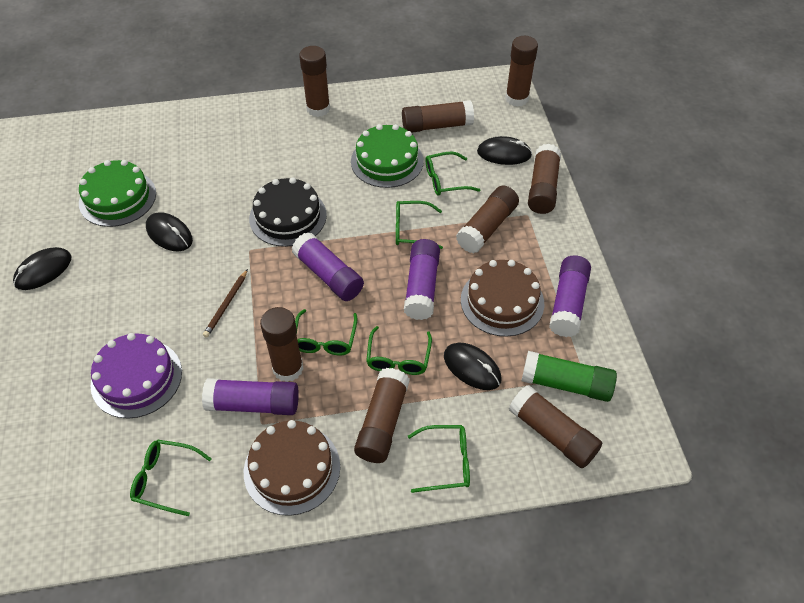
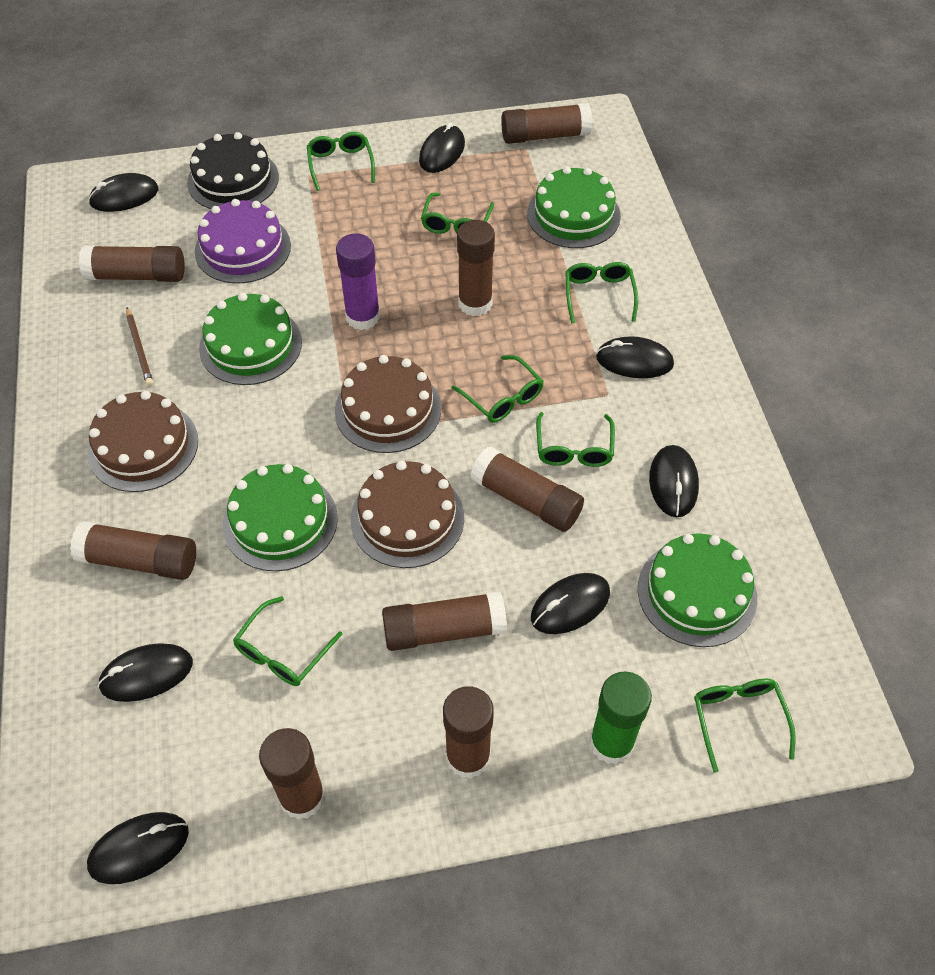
black mouse: [13,247,72,290] [146,212,193,251] [444,343,501,390] [477,136,532,165] = 4 -> [87,812,189,884] [88,173,159,212] [97,643,193,702] [419,122,465,173] [531,573,610,634] [596,336,674,378] [649,445,699,518] = 7
brown cake: [244,420,340,516] [461,260,544,337] = 2 -> [88,391,198,492] [335,355,441,453] [351,461,464,568] = 3
green cake: [79,160,156,227] [351,124,424,188] = 2 -> [199,293,302,385] [223,464,338,571] [527,167,621,248] [638,533,757,647] = 4
green glasses: [130,440,212,516] [295,309,357,355] [366,326,432,375] [396,201,443,249] [408,425,470,493] [426,152,480,196] = 6 -> [233,596,342,686] [307,132,375,191] [421,193,494,234] [452,355,544,423] [536,412,615,467] [565,262,638,324] [694,679,796,773] = 7
purple glue stick: [202,378,299,415] [291,232,364,301] [404,239,440,320] [549,255,591,337] = 4 -> [336,233,380,330] = 1

